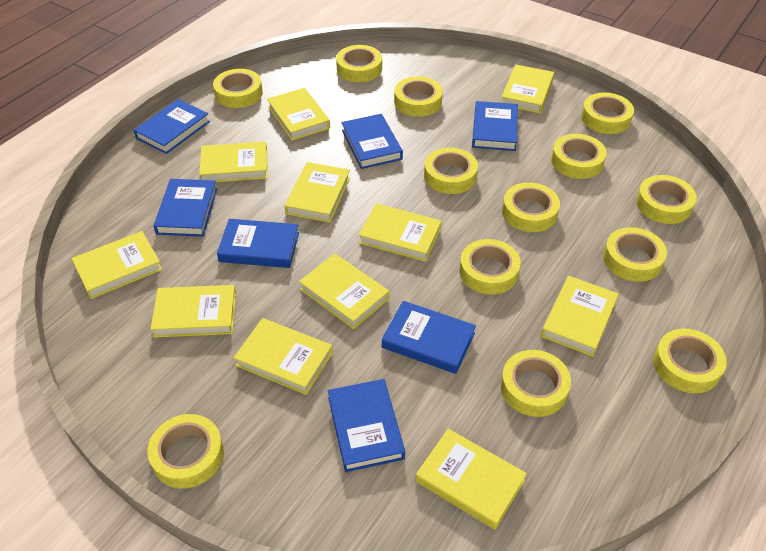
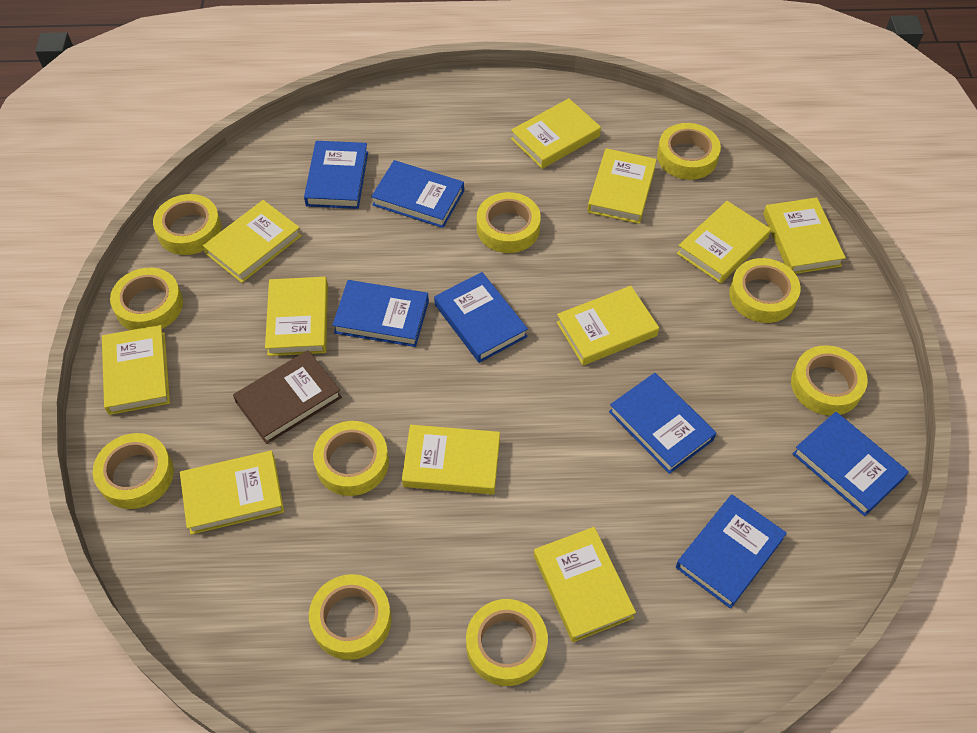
brown book: none = 0 -> [233,350,342,444] = 1
yellow tape: [148,414,224,489] [213,69,263,108] [336,45,382,82] [394,76,443,117] [424,148,478,194] [459,239,521,295] [501,350,571,417] [502,182,560,232] [551,134,607,179] [581,92,634,134] [603,227,667,282] [636,175,697,224] [653,328,727,393] = 13 -> [93,433,174,509] [110,268,183,330] [153,194,222,255] [309,574,392,660] [313,421,389,496] [466,599,548,686] [477,192,541,253] [657,123,721,180] [729,258,801,323] [791,345,868,416] = 10

